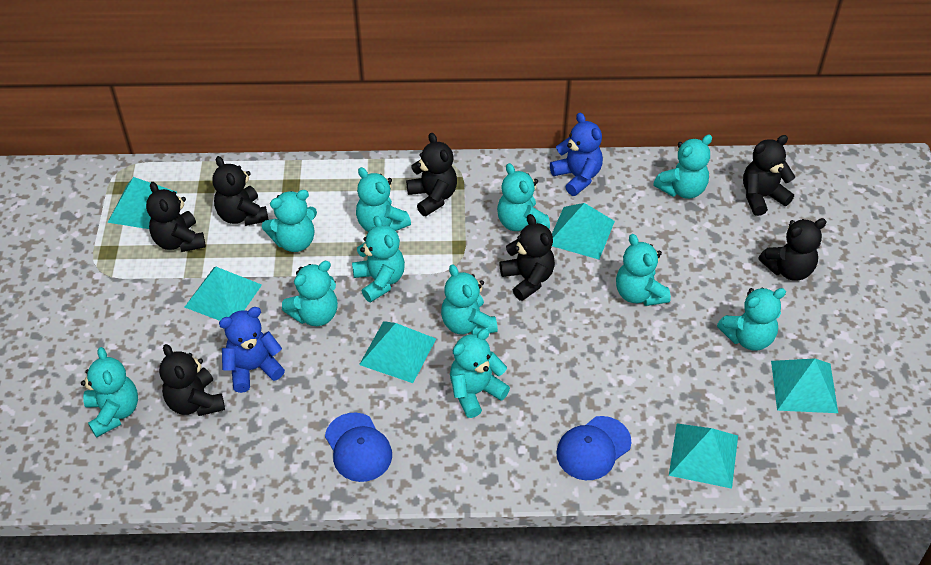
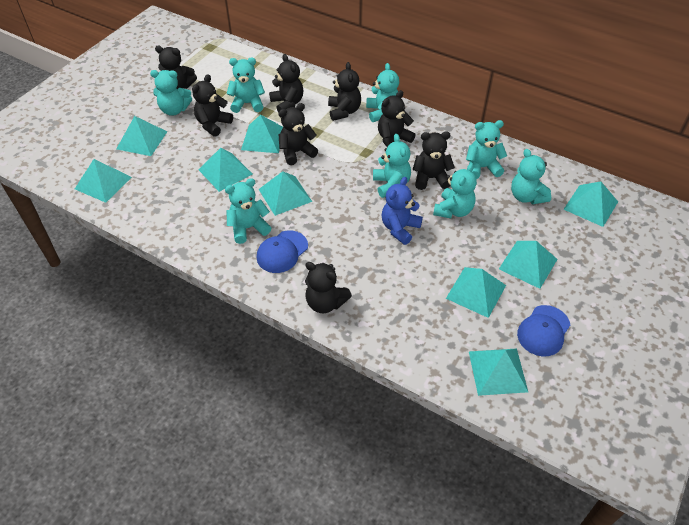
black teddy bear: [146,182,206,252] [159,344,225,416] [212,156,269,226] [406,133,457,216] [499,214,555,301] [743,135,795,216] [759,218,827,281] = 7 -> [155,46,197,89] [192,74,233,137] [269,54,303,112] [278,103,318,165] [305,262,352,313] [328,62,361,121] [378,90,415,147] [412,131,455,190] = 8
blue teddy bear: [219,307,285,393] [550,113,603,196] = 2 -> [382,177,423,245] = 1
turquoise pyramid: [108,177,177,229] [185,267,262,321] [359,321,436,383] [552,203,615,259] [669,423,738,489] [771,358,838,413] = 6 -> [75,159,132,203] [116,116,167,156] [198,148,252,192] [241,114,283,153] [259,171,312,216] [446,267,506,318] [469,348,528,396] [499,241,558,289] [563,181,618,227] = 9
turquoise teddy bear: [81,347,138,438] [262,190,317,252] [282,261,338,326] [352,216,405,302] [356,167,411,232] [441,264,498,335] [450,329,510,418] [497,163,550,231] [616,234,671,306] [653,135,712,199] [717,288,786,351] = 11 -> [150,70,192,116] [225,178,271,244] [227,58,265,113] [366,63,399,122] [373,134,411,198] [433,163,477,218] [466,120,507,179] [511,149,551,204] = 8

